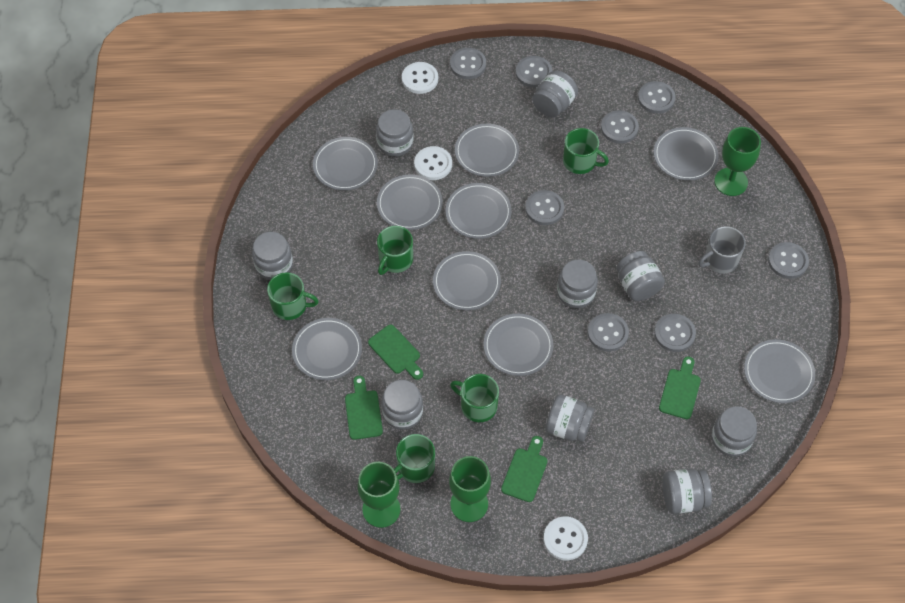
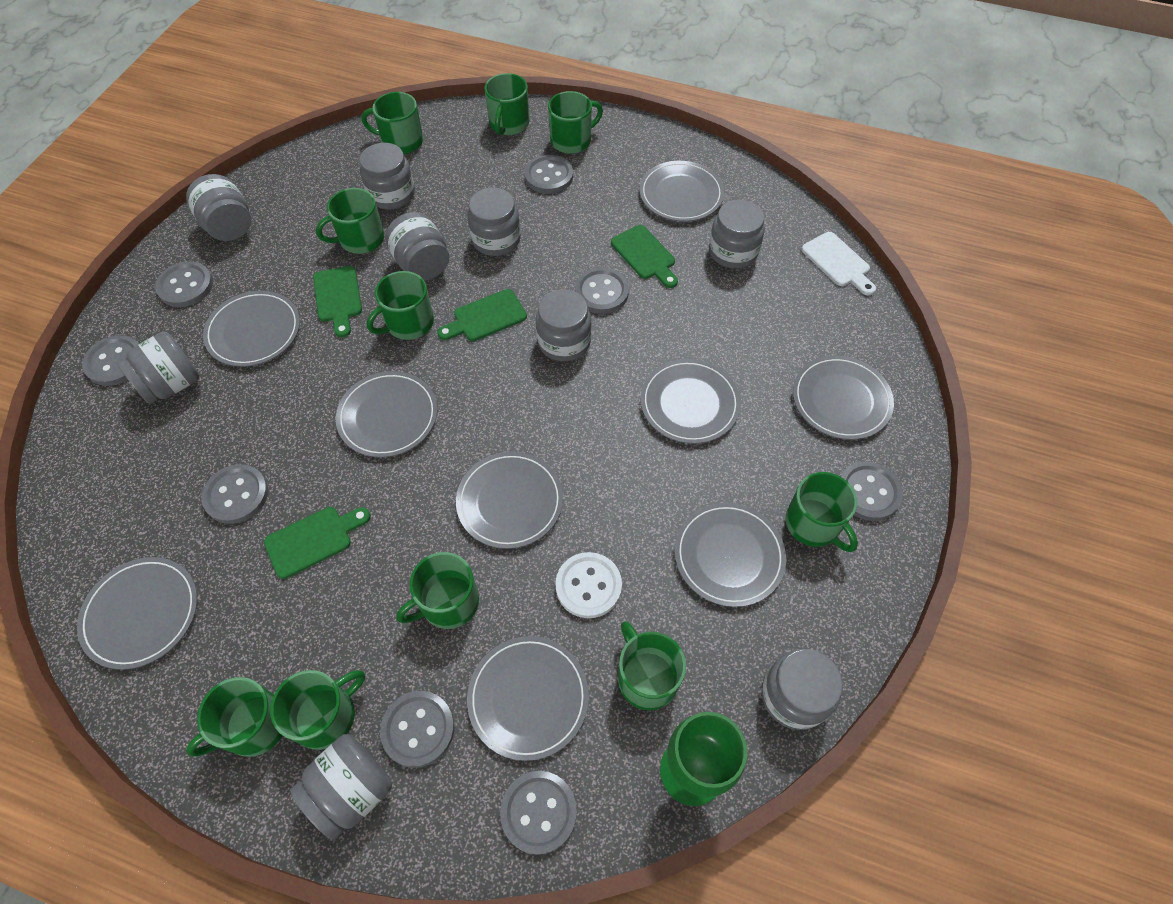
green goblet: [358,462,400,528] [449,456,491,522] [714,127,761,196] = 3 -> [660,712,747,806] = 1
green mug: [267,272,319,320] [377,226,413,275] [394,434,435,483] [450,374,499,422] [563,128,609,174] = 5 -> [186,677,282,757] [270,670,365,750] [316,188,384,254] [361,92,423,154] [367,271,434,340] [396,552,479,629] [484,73,529,135] [548,91,603,154] [618,621,686,710] [785,472,858,552] = 10
grey mug: [698,226,746,273] = 1 -> none = 0
white button: [402,62,438,94] [414,146,452,180] [544,516,588,560] = 3 -> [555,552,622,618] = 1
white cutting board: none = 0 -> [802,232,876,295] = 1

